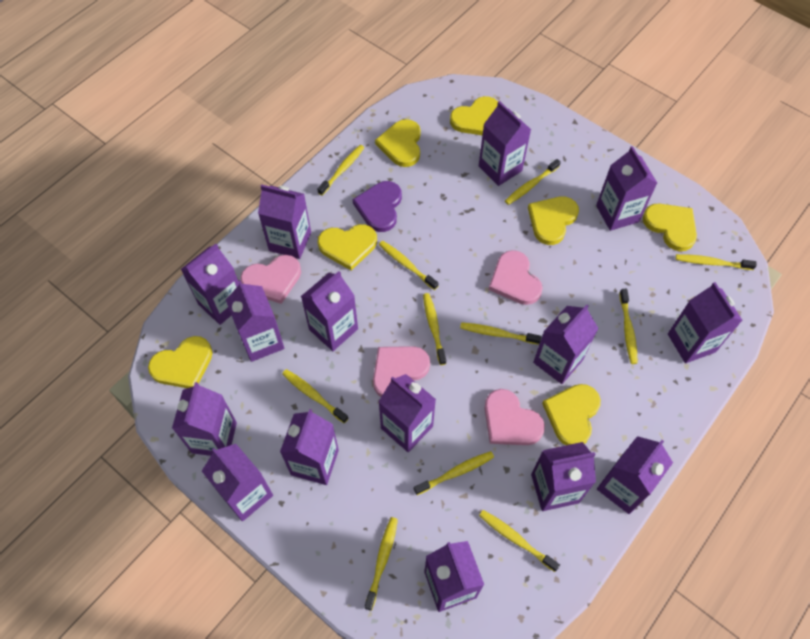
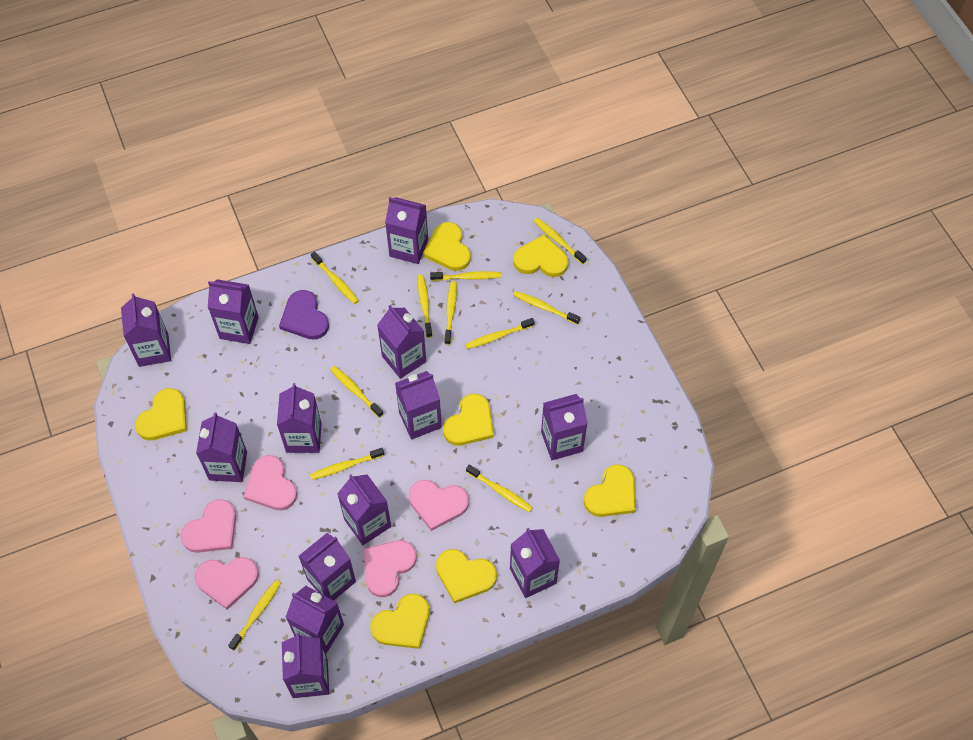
pink heart: [240,255,301,304] [373,346,430,397] [484,389,545,445] [489,250,543,305] = 4 -> [180,499,236,553] [194,557,259,610] [243,455,297,510] [363,540,416,597] [409,480,469,531] = 5
purple carton: [172,382,237,456] [181,243,239,325] [202,444,273,521] [226,280,284,362] [258,184,311,259] [280,409,339,485] [301,271,358,351] [378,374,436,452] [425,541,484,612] [479,101,531,186] [531,442,596,511] [533,305,599,384] [596,146,657,231] [597,436,673,514] [668,282,743,363] = 15 -> [121,293,171,367] [196,412,247,482] [208,279,259,344] [277,383,322,453] [282,633,329,698] [286,586,344,654] [298,533,356,601] [337,474,391,545] [377,305,426,379] [385,197,428,264] [395,371,442,439] [510,528,560,598] [541,394,588,460] = 13

